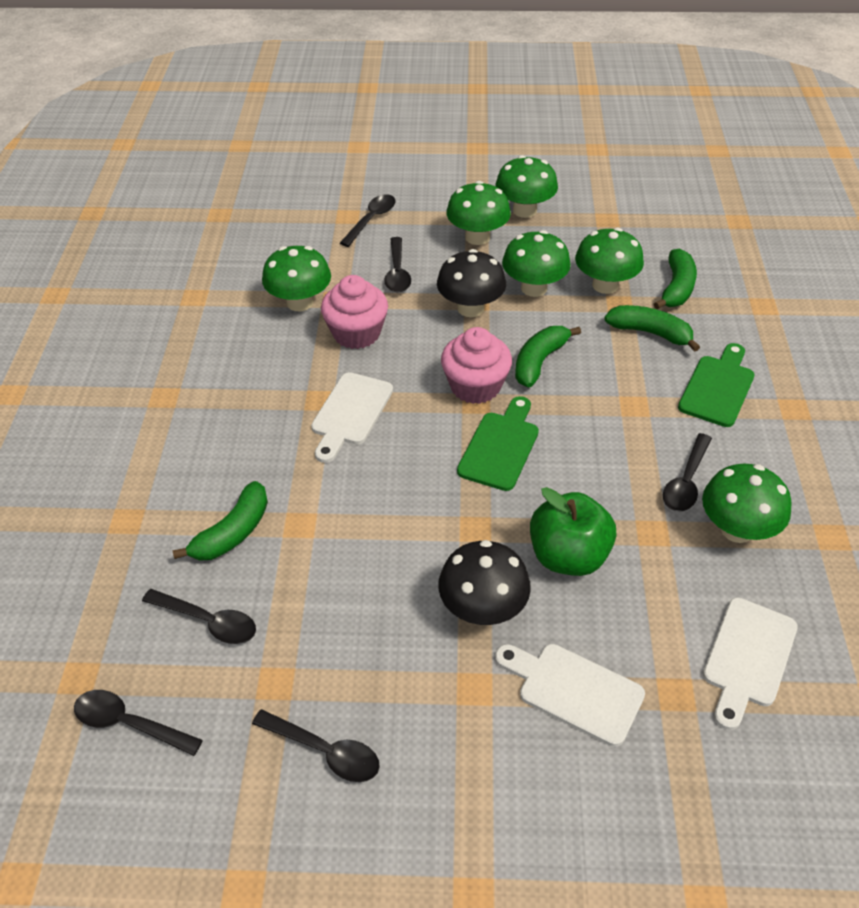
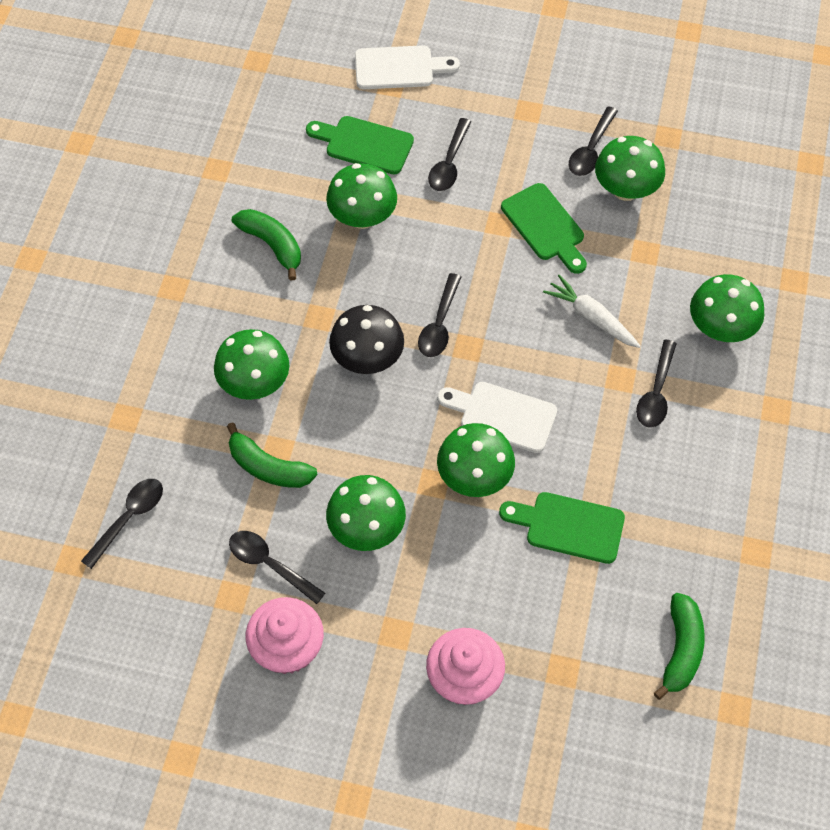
black mushroom: [437,249,506,317] [438,540,531,625] = 2 -> [329,305,404,374] = 1
green apple: [530,487,616,576] = 1 -> none = 0
green banana: [173,481,268,561] [515,326,581,387] [604,305,700,352] [654,249,697,309] = 4 -> [227,422,318,488] [232,209,301,280] [654,593,705,700] = 3
green cutting board: [457,396,539,491] [678,343,755,427] = 2 -> [306,116,414,175] [499,492,625,564] [501,183,587,274] = 3
white carrot: none = 0 -> [543,275,641,348] = 1
white cutting board: [311,372,393,463] [495,644,645,747] [703,597,798,730] = 3 -> [355,45,460,89] [437,382,557,453] = 2

